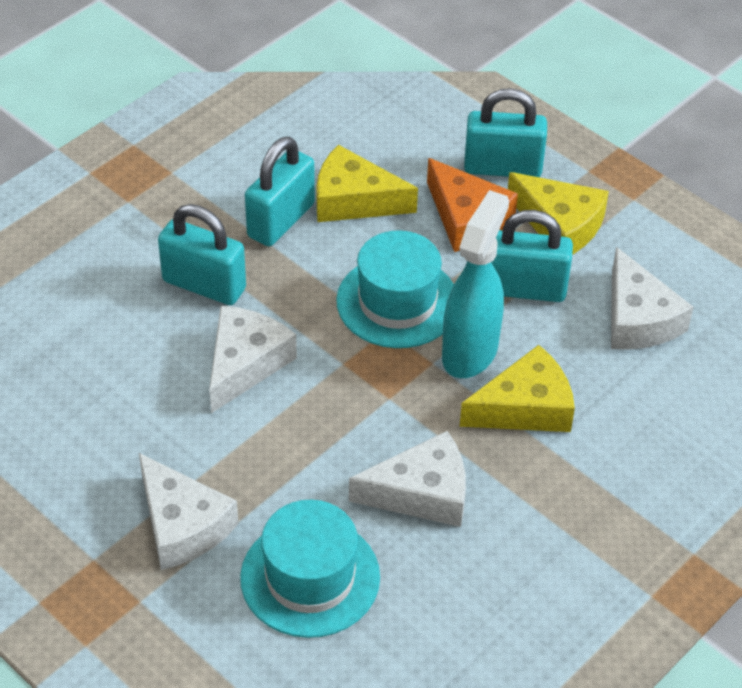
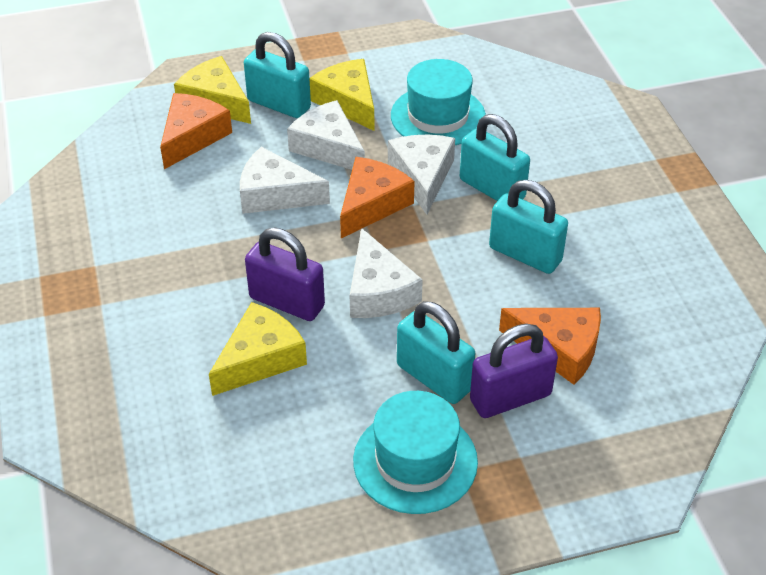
orange cheese: [427,158,518,252] = 1 -> [160,93,232,169] [340,157,414,238] [499,308,601,385] = 3
purple padlock: none = 0 -> [245,228,325,321] [470,324,558,418] = 2
turquoise spray bottle: [442,190,509,378] = 1 -> none = 0

